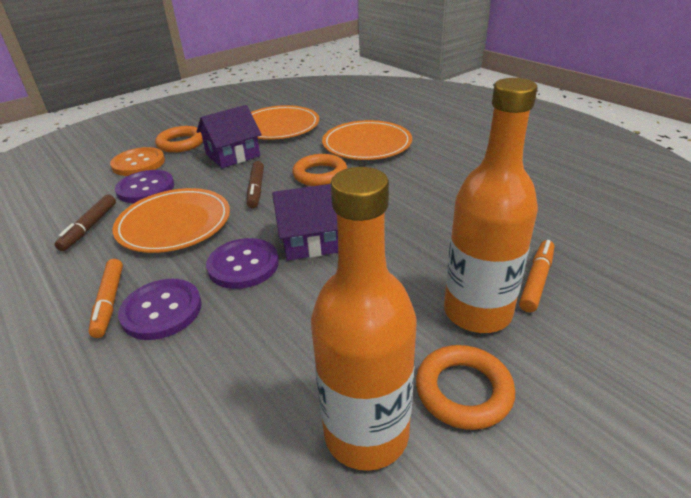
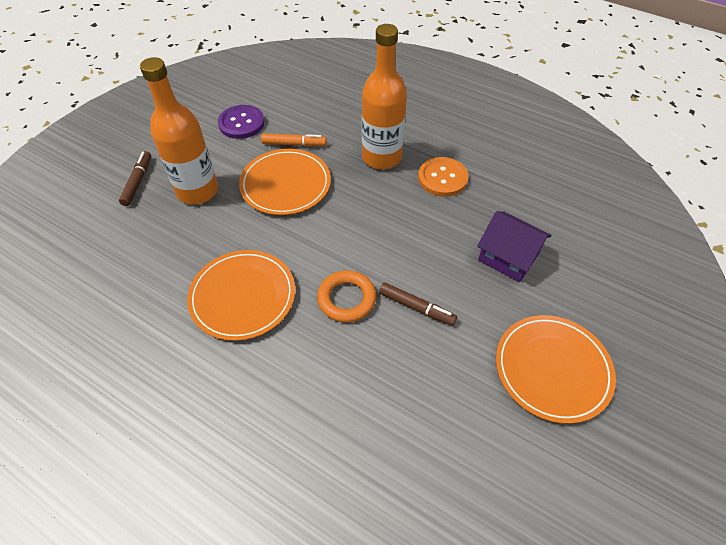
orange marker: [89,259,123,338] [519,240,554,312] = 2 -> [261,133,327,147] = 1
orange ring: [155,126,203,153] [292,154,347,186] [416,345,515,430] = 3 -> [317,270,376,323] = 1
purple button: [115,170,174,203] [118,279,202,340] [206,238,279,289] = 3 -> [218,105,265,139] = 1
purple house: [197,105,262,168] [272,184,338,260] = 2 -> [477,211,552,282] = 1

